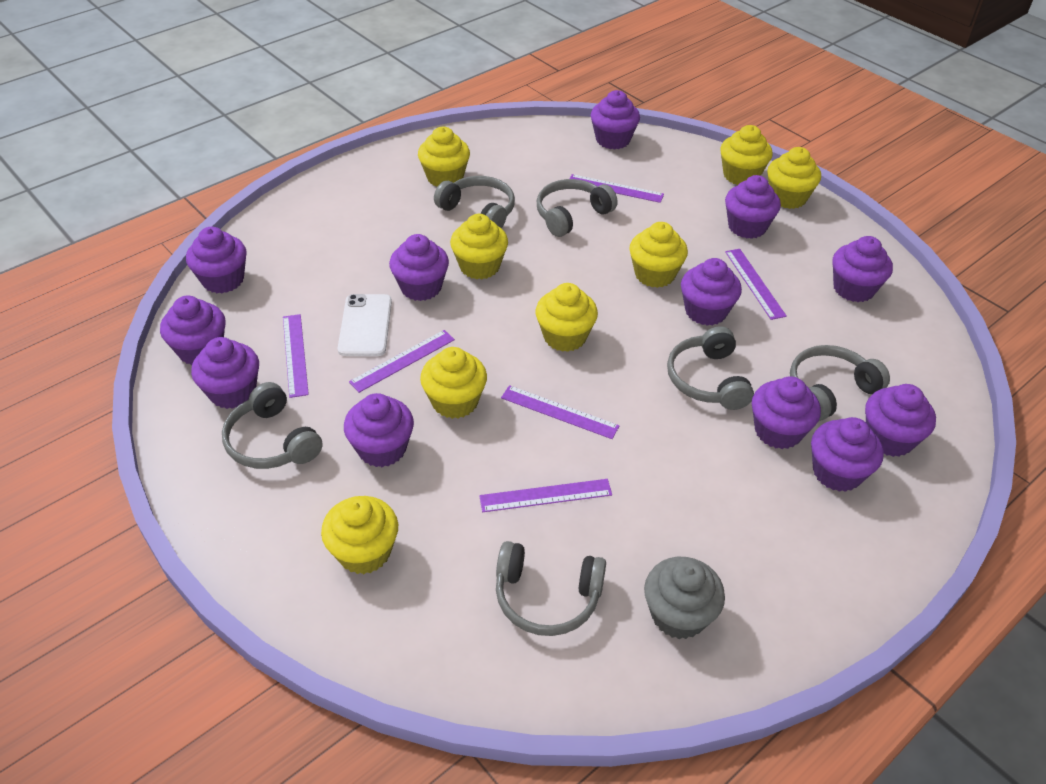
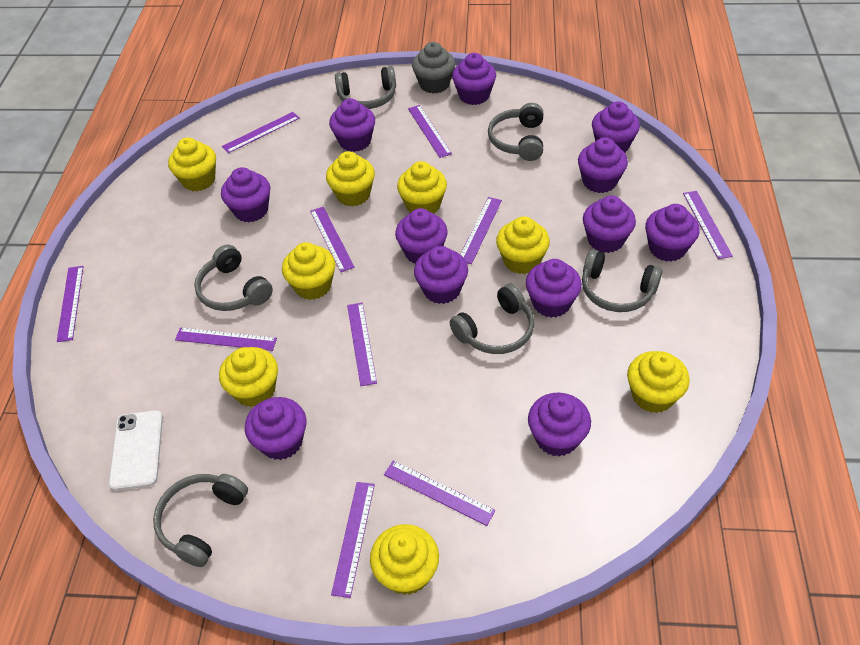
purple ruler: [283,314,309,398] [349,330,455,393] [479,479,612,512] [501,385,620,439] [570,174,664,203] [725,249,787,320] = 6 -> [57,266,84,342] [175,327,277,351] [222,112,300,153] [310,207,355,272] [331,482,375,598] [347,302,377,386] [384,461,495,526] [408,105,452,158] [460,197,502,264] [683,191,733,259] = 10

